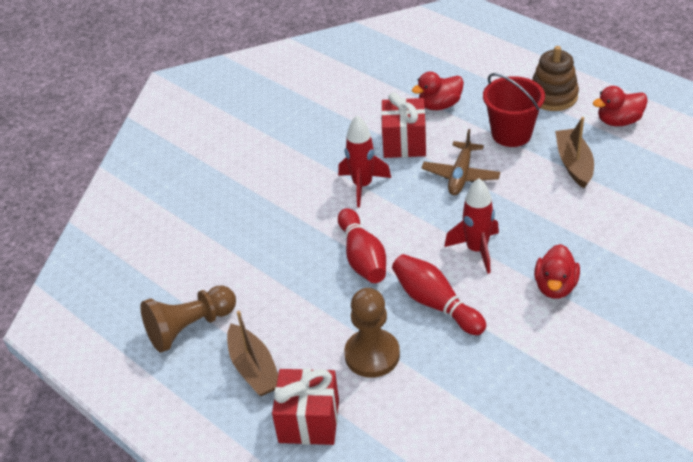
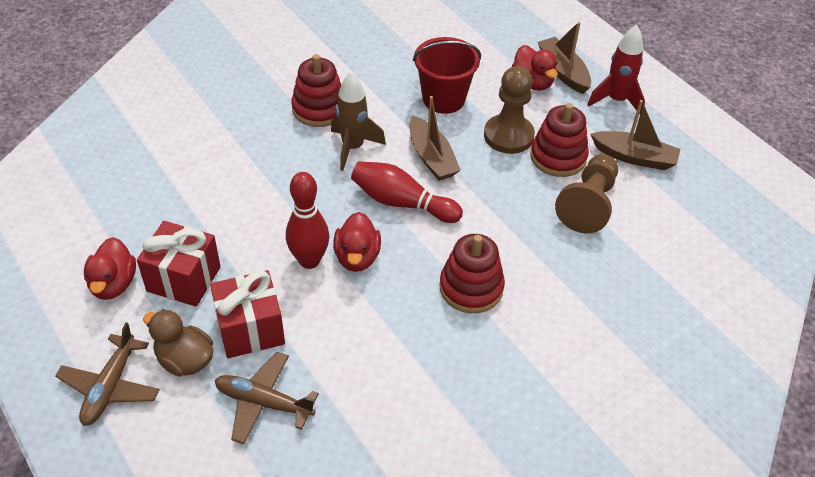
brown boat: [227,311,278,396] [555,117,594,188] = 2 -> [409,96,461,181] [538,22,591,94] [591,100,680,170] = 3
brown duck: none = 0 -> [143,309,213,377] = 1
brown plane: [421,129,500,195] = 1 -> [55,322,160,426] [215,352,319,444] = 2
brown rocket: none = 0 -> [331,71,386,171] = 1
brown stacking toy: [532,46,579,111] = 1 -> none = 0
red rocket: [338,115,391,207] [444,178,499,274] = 2 -> [587,25,645,114] = 1
red stacking toy: none = 0 -> [291,54,341,127] [439,234,505,313] [530,103,589,177] = 3

